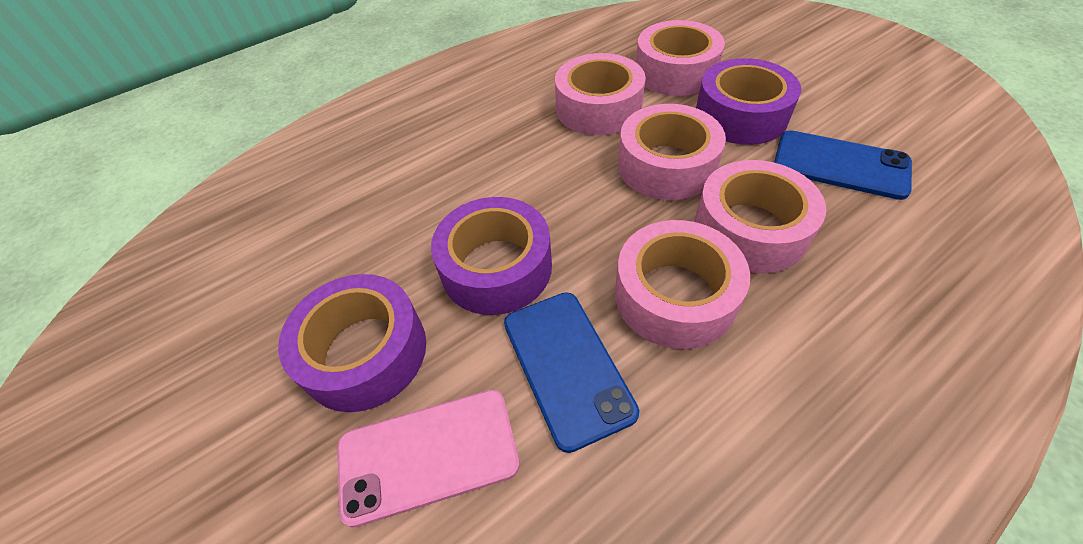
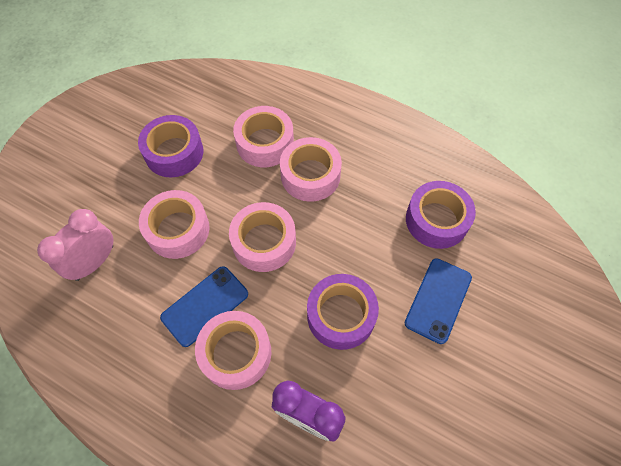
pink clock: none = 0 -> [37,209,113,281] = 1
pink phone: [337,390,520,528] = 1 -> none = 0
purple clock: none = 0 -> [272,381,345,441] = 1

